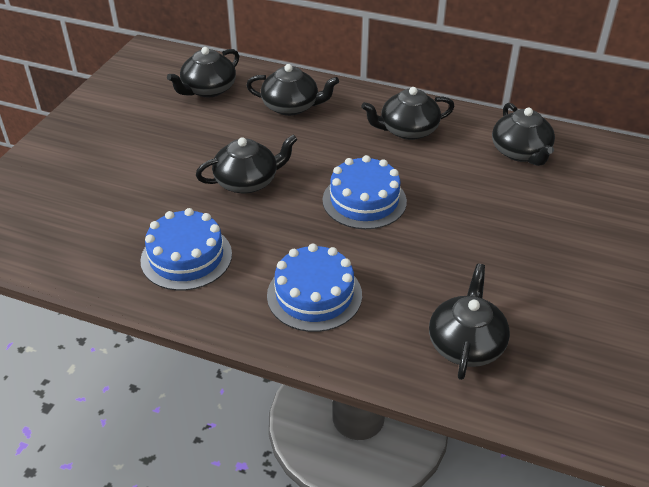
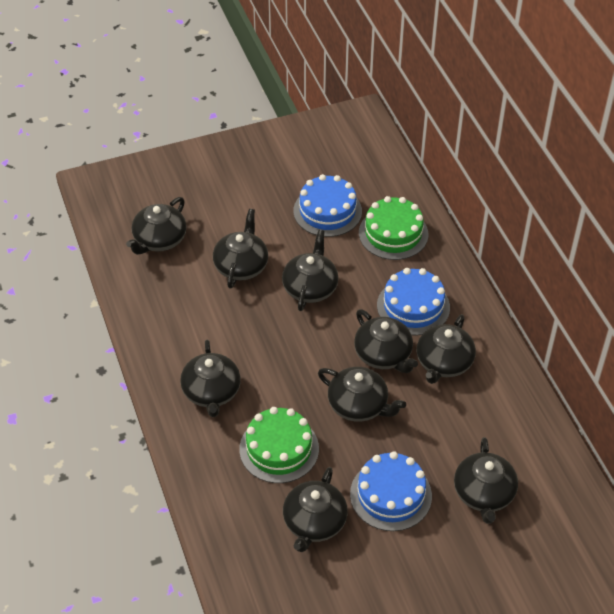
black teapot: [167,47,239,97] [196,135,298,193] [246,64,339,116] [361,87,455,140] [429,264,510,380] [492,103,555,166] = 6 -> [126,197,187,255] [180,340,241,417] [213,209,268,289] [282,230,339,311] [283,467,348,552] [318,367,406,422] [354,309,418,373] [417,314,476,384] [454,437,518,524] = 9
green cake: none = 0 -> [239,407,319,483] [359,196,428,260] = 2

